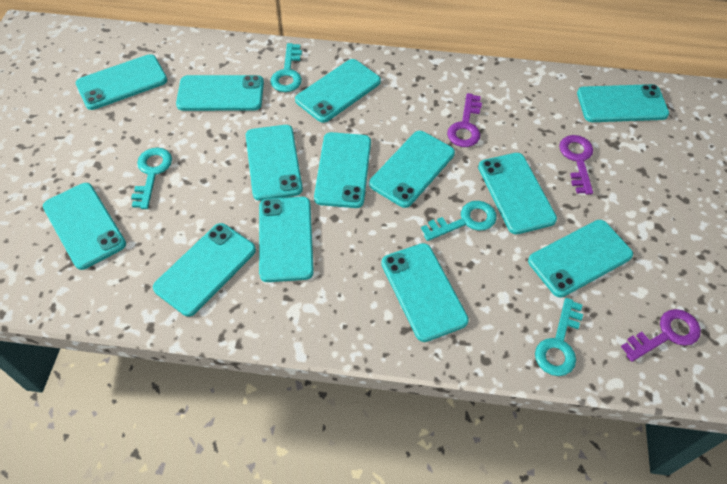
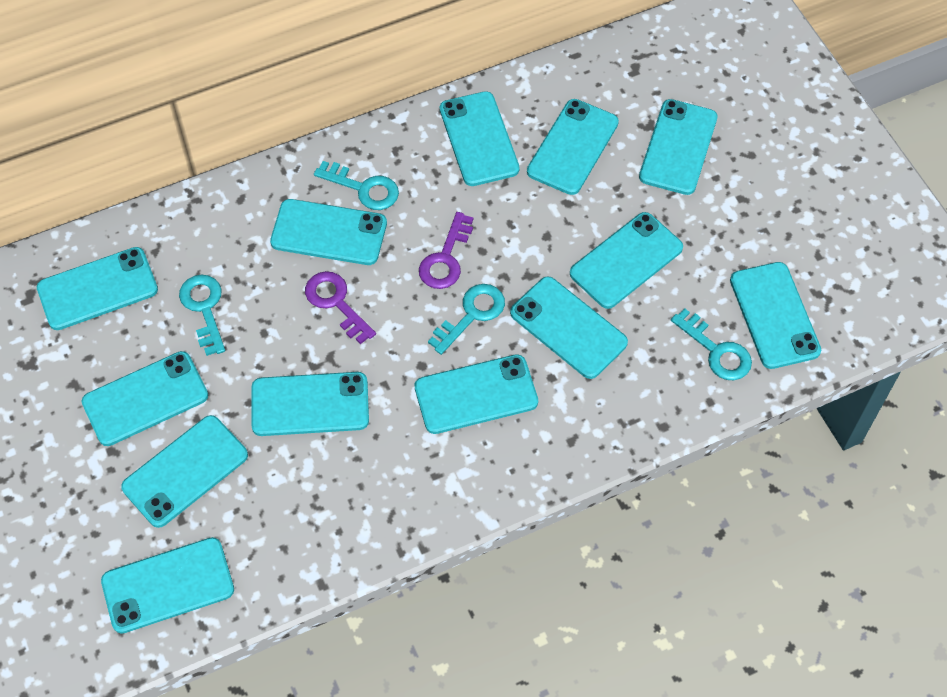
purple key: [447,93,482,147] [559,135,593,195] [621,309,701,362] = 3 -> [305,271,376,344] [419,212,473,289] = 2

